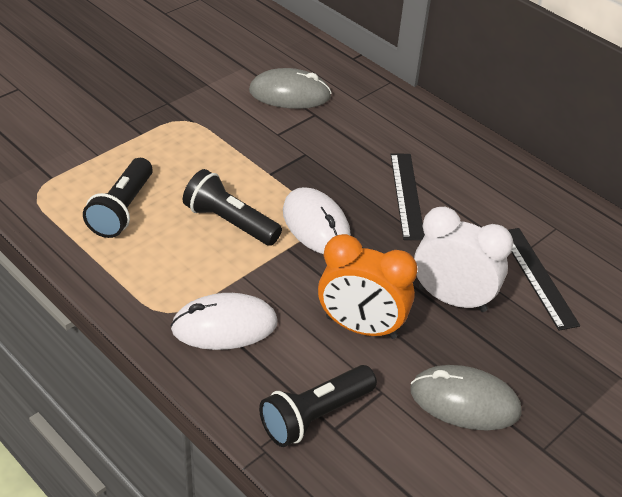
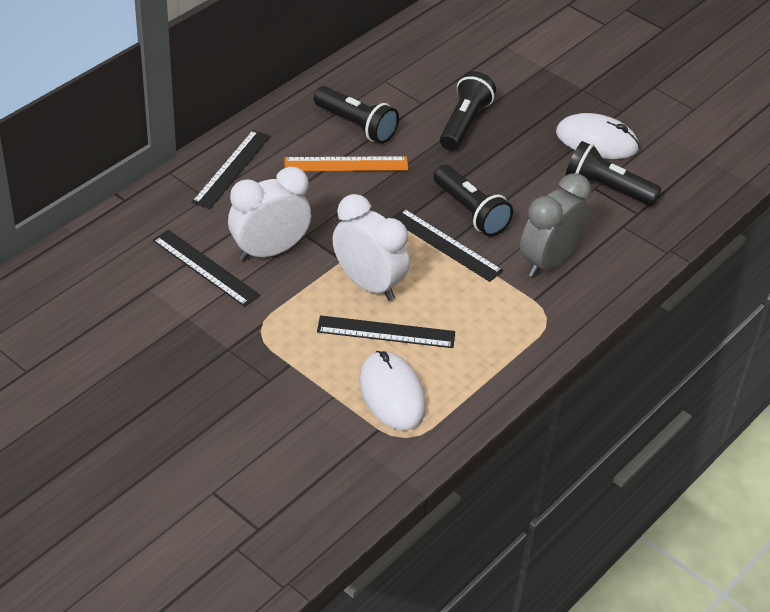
black flashlight: [83,158,153,238] [183,169,282,246] [259,365,377,447] = 3 -> [314,86,399,144] [433,165,513,236] [440,71,496,150] [566,141,661,206] = 4
black ruler: [390,153,425,240] [508,228,580,331] = 2 -> [153,230,260,307] [192,130,270,209] [317,315,455,348] [391,208,503,282] = 4
grey clock: none = 0 -> [520,173,591,278] = 1
grey mouse: [249,68,332,109] [411,365,522,431] = 2 -> none = 0
orange clock: [318,234,418,339] = 1 -> none = 0
orange ruler: none = 0 -> [284,156,408,171] = 1
white clock: [414,207,513,312] = 1 -> [228,167,311,261] [332,194,410,301] = 2

